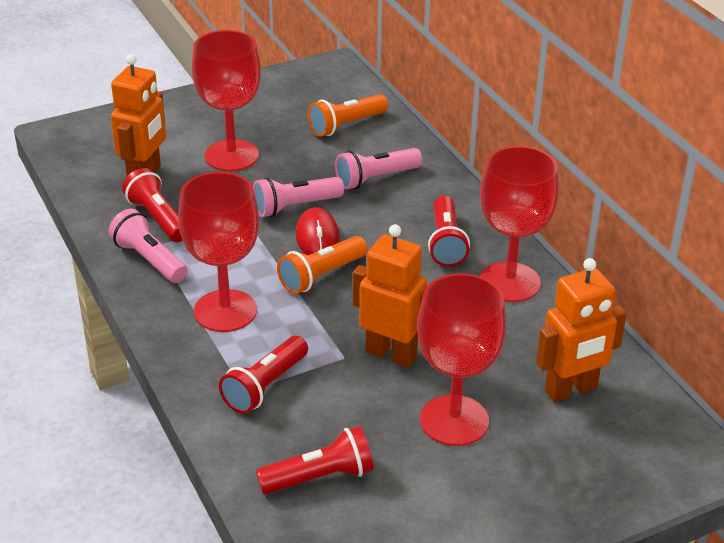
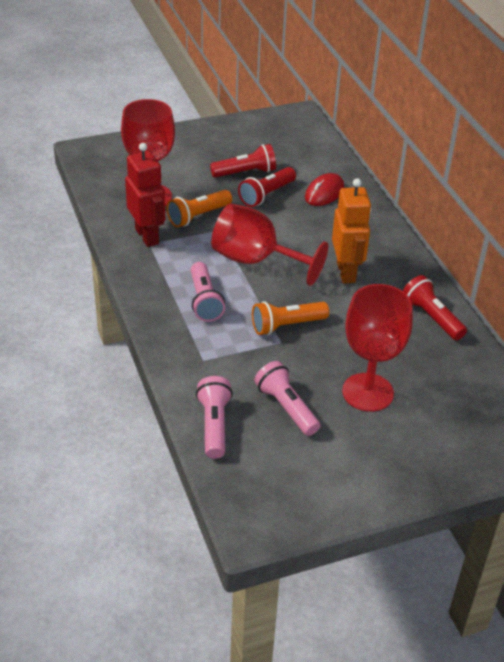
orange robot: [111,54,166,176] [353,224,427,367] [536,258,627,402] = 3 -> [332,178,371,283] = 1
red flashlight: [122,168,183,242] [219,336,308,414] [256,426,373,494] [428,196,470,267] = 4 -> [210,144,276,178] [238,167,296,207] [403,275,467,340] = 3
red goblet: [178,172,259,332] [192,30,261,171] [417,273,506,446] [480,146,559,302] = 4 -> [121,99,175,206] [211,203,328,286] [342,284,413,412] = 3
red robot: none = 0 -> [125,143,165,247] = 1

